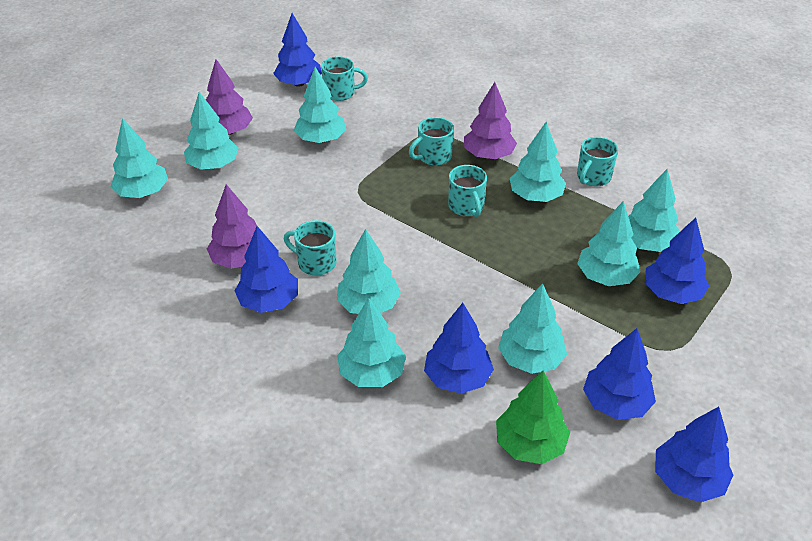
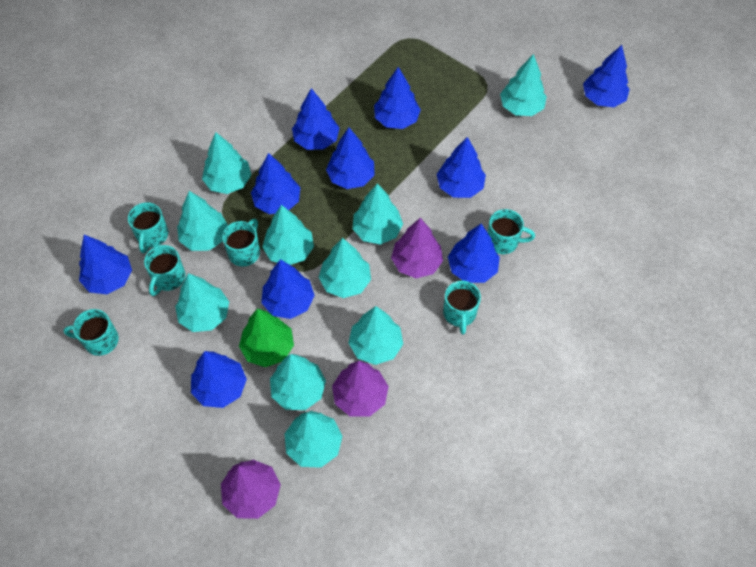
blue tree: [235,226,298,313] [273,13,322,87] [424,303,494,394] [583,328,656,420] [645,218,709,304] [655,407,733,502] = 6 -> [79,235,132,294] [191,351,247,408] [251,153,301,214] [261,259,315,319] [292,88,339,150] [326,128,375,189] [374,67,421,129] [436,137,486,198] [448,223,500,283] [583,45,630,107] = 10
turquoise mug: [284,220,337,275] [321,56,368,101] [409,117,454,166] [448,165,487,217] [577,137,618,186] = 5 -> [63,309,119,356] [128,202,169,253] [144,245,185,296] [222,219,260,266] [443,280,481,335] [487,209,535,254] = 6
turquoise tree: [111,118,168,198] [184,92,238,170] [294,67,346,143] [337,229,401,314] [337,298,406,387] [498,283,567,374] [510,122,566,202] [577,201,641,286] [628,169,680,252] = 9 -> [175,273,229,332] [177,191,228,251] [202,132,251,194] [262,205,314,265] [270,354,326,410] [285,411,343,468] [319,238,371,298] [348,306,403,365] [353,183,403,245] [500,54,547,116] = 10

